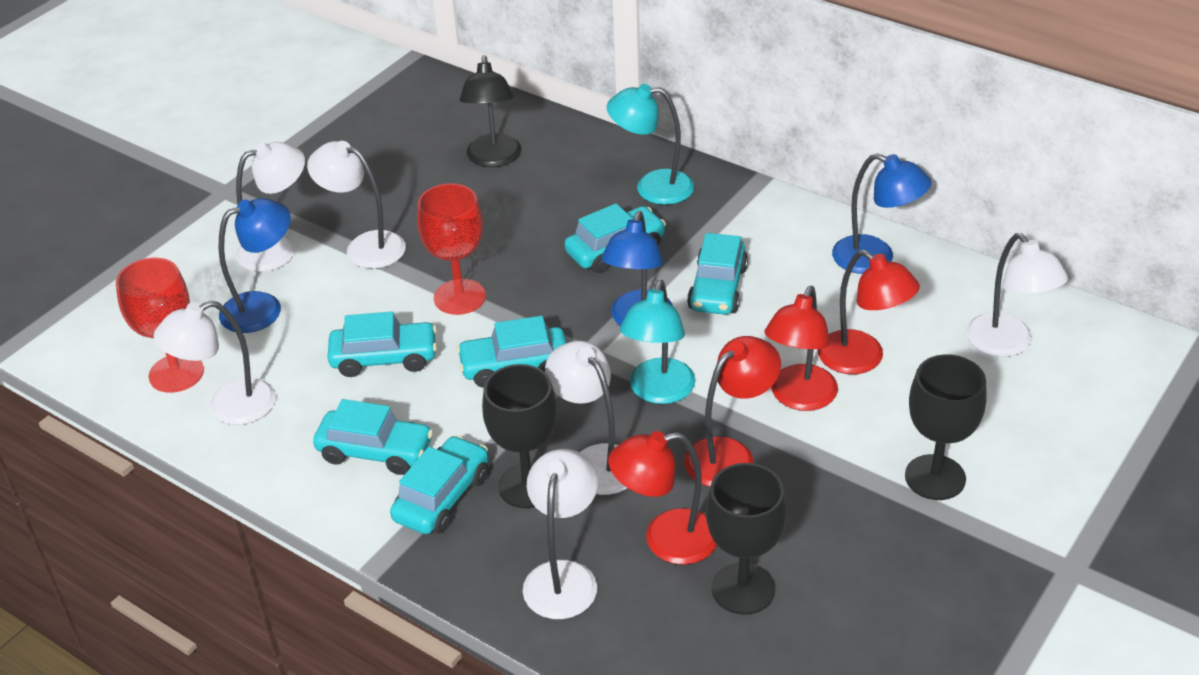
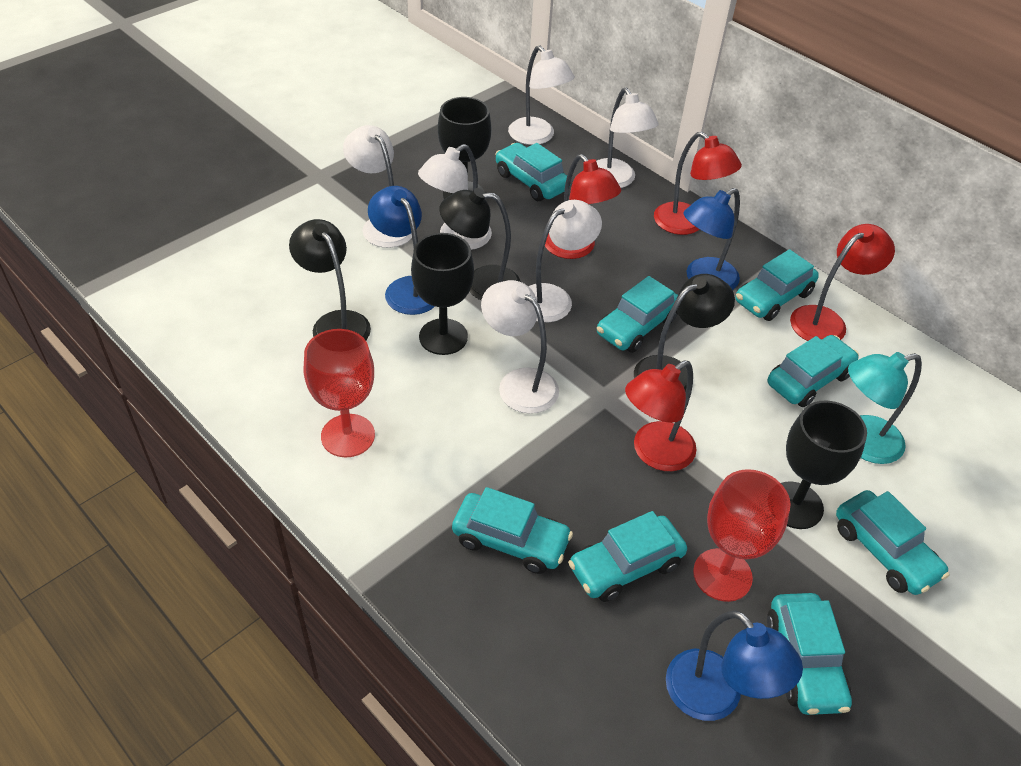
black lamp: [460,55,522,167] = 1 -> [289,219,371,340] [439,188,521,300] [634,274,735,392] = 3
turquoise car: [313,399,433,475] [328,312,437,377] [390,435,489,534] [456,316,567,388] [564,203,666,273] [687,233,748,315] = 6 -> [452,487,573,574] [495,143,567,201] [568,511,687,602] [597,276,678,353] [735,249,819,321] [767,593,852,715] [768,335,859,407] [836,490,949,595] = 8
turquoise lamp: [607,84,694,205] [620,280,696,404] = 2 -> [848,352,922,464] = 1

